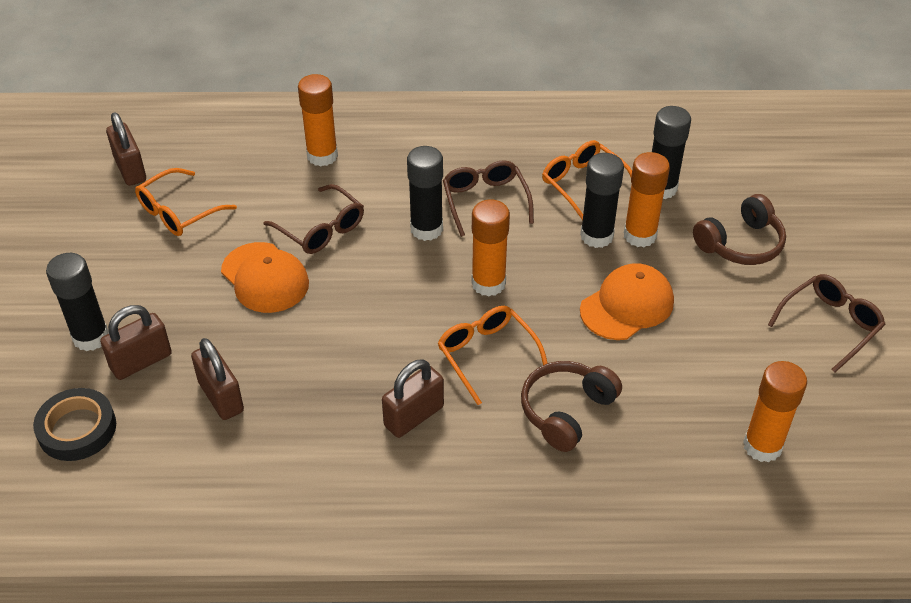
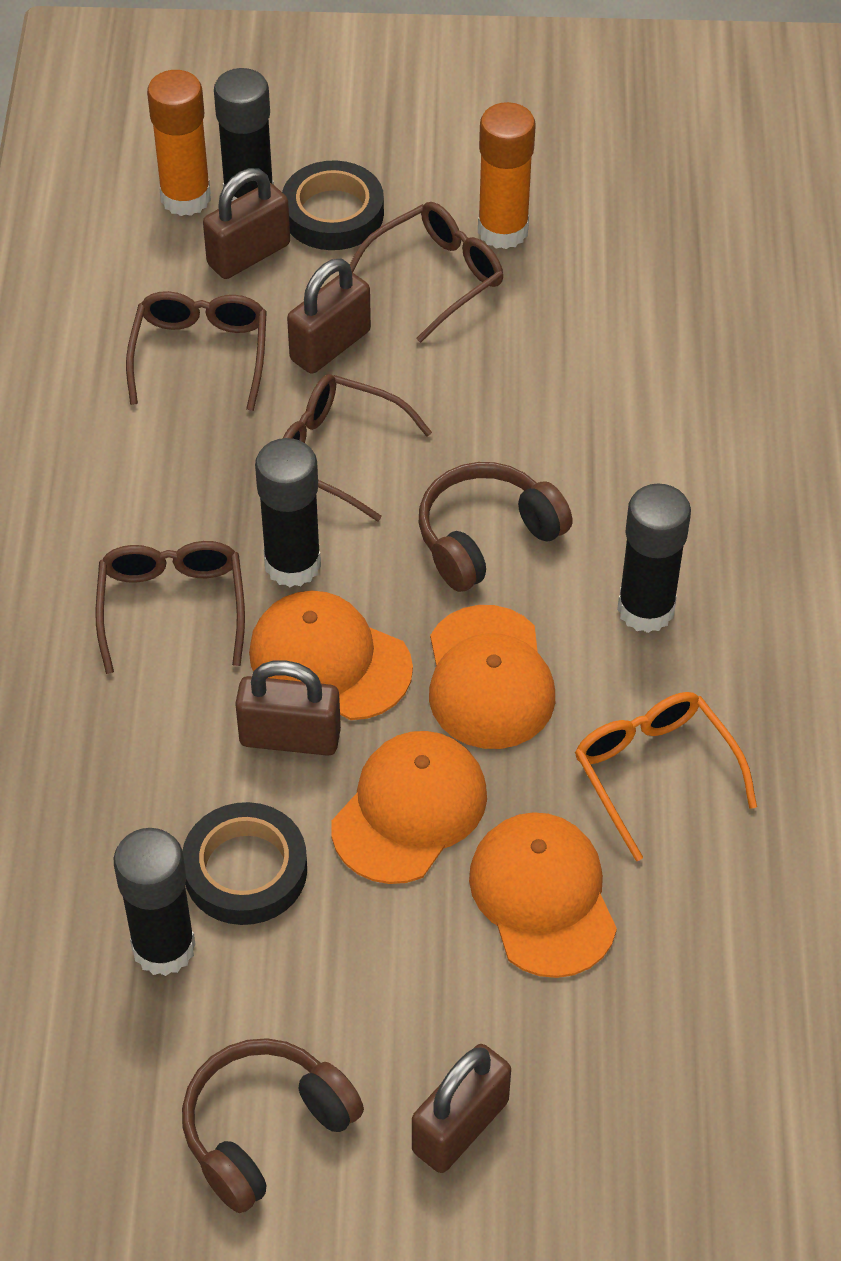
black tape: [33,388,116,461] = 1 -> [182,802,307,925] [282,160,384,250] = 2
brown glasses: [263,184,364,254] [443,160,534,237] [768,274,886,373] = 3 -> [96,541,245,674] [126,291,267,411] [283,374,432,521] [350,202,503,343] = 4
orange cap: [221,242,309,313] [580,263,674,340] = 2 -> [249,591,413,720] [331,731,487,884] [429,605,555,749] [469,812,617,978] = 4
orange glasses: [135,168,237,236] [438,306,548,405] [542,140,632,220] = 3 -> [575,692,757,861] = 1
orange glue stick: [298,74,338,166] [471,199,510,297] [624,152,670,247] [743,361,807,462] = 4 -> [147,70,211,216] [478,102,536,249] = 2

